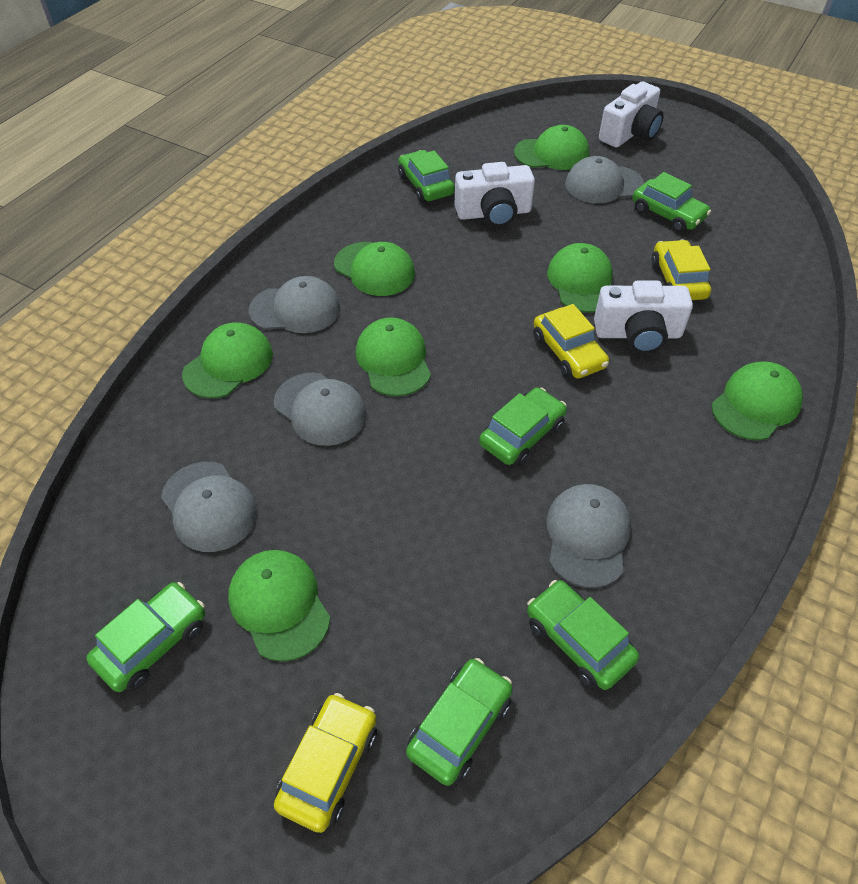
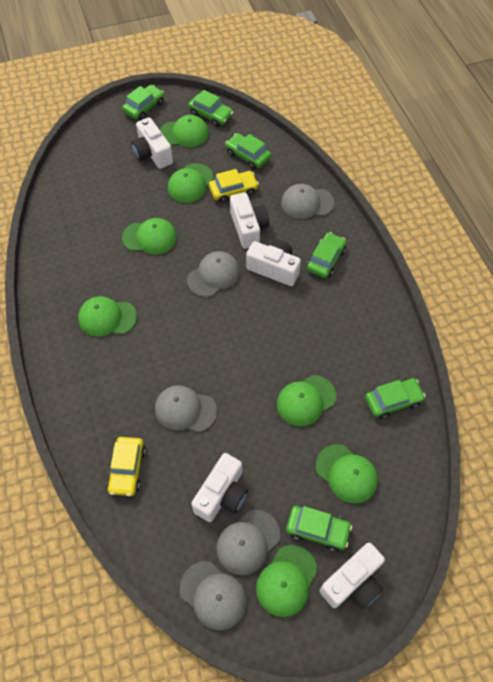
white camera: [455,162,535,227] [594,281,693,354] [599,82,664,148] = 3 -> [131,117,173,169] [191,453,248,522] [230,192,269,249] [246,240,301,286] [320,543,385,609] = 5
yellow car: [274,693,377,833] [534,304,609,379] [651,239,711,300] = 3 -> [107,437,146,496] [209,169,259,203] = 2

